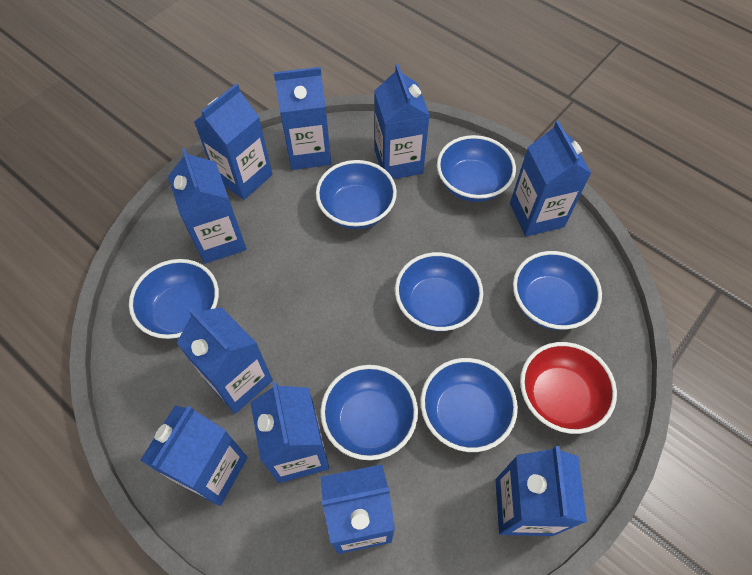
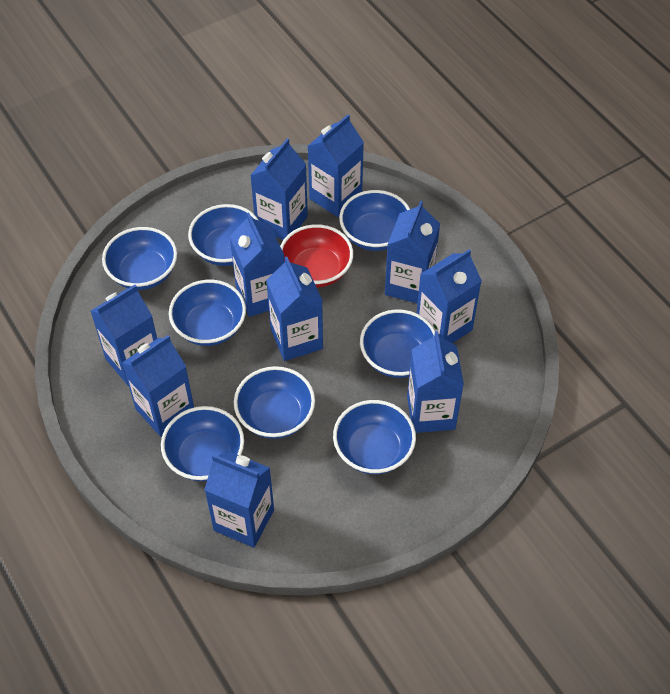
blue bowl: [129,259,219,339] [316,160,397,229] [320,365,418,460] [395,252,483,331] [420,358,518,452] [437,135,516,202] [513,251,602,330] = 7 -> [102,227,177,290] [161,406,244,481] [169,280,246,346] [188,204,258,266] [234,366,315,439] [333,400,416,474] [339,190,410,251] [360,309,435,378] = 8

